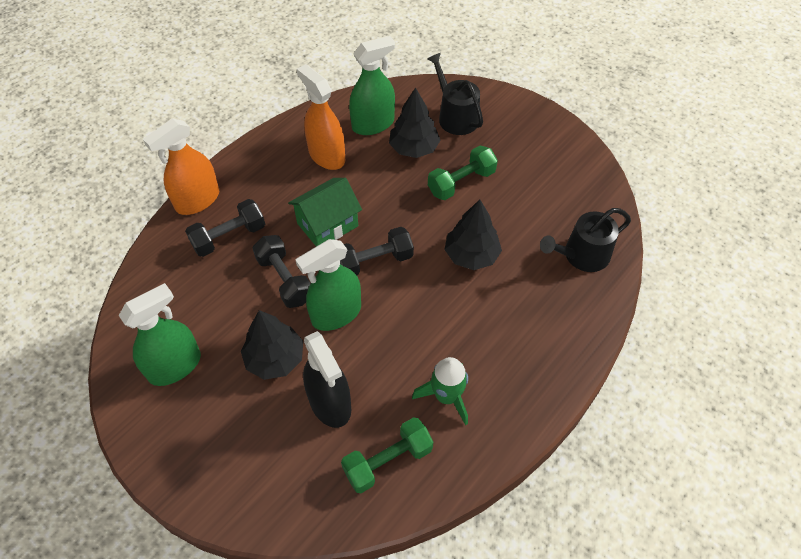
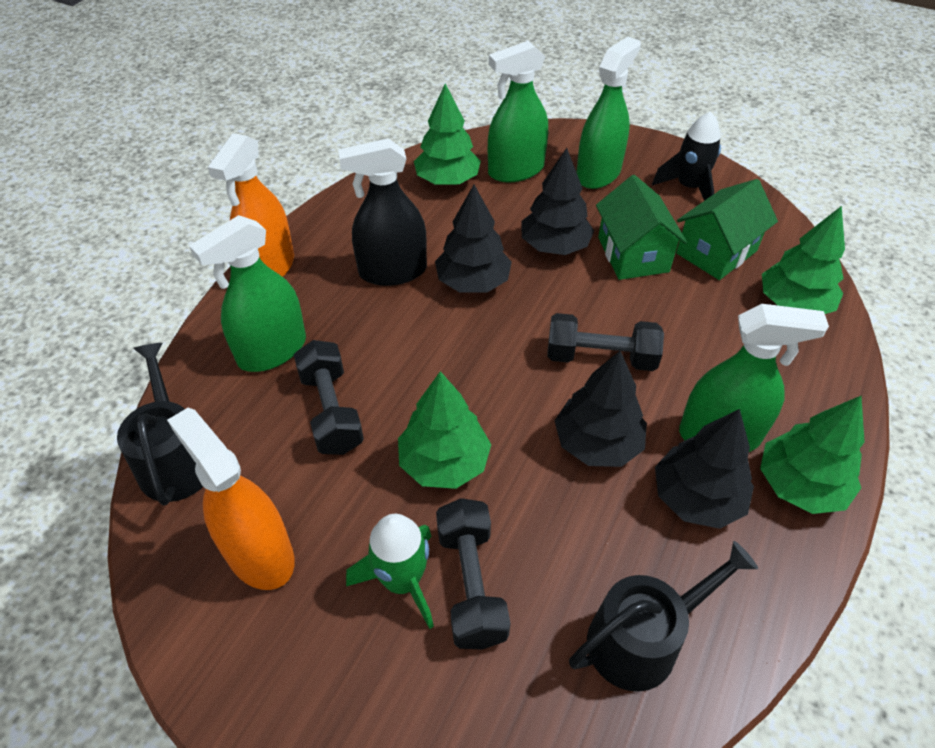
black rocket: none = 0 -> [652,111,721,201] = 1
black tree: [241,310,303,380] [389,87,440,158] [444,200,502,270] = 3 -> [435,185,512,293] [521,148,594,255] [555,351,647,467] [655,409,754,529] = 4
green dumbbell: [341,417,433,493] [428,146,498,200] = 2 -> none = 0
green house: [288,178,362,247] = 1 -> [596,175,687,280] [676,179,778,280] = 2
green spray bottle: [119,283,201,386] [296,239,361,331] [349,36,395,135] = 3 -> [189,215,306,372] [488,41,548,182] [576,37,641,189] [679,304,829,452] = 4
green tree: none = 0 -> [398,371,491,489] [414,84,481,185] [760,396,865,514] [762,206,845,314] = 4

